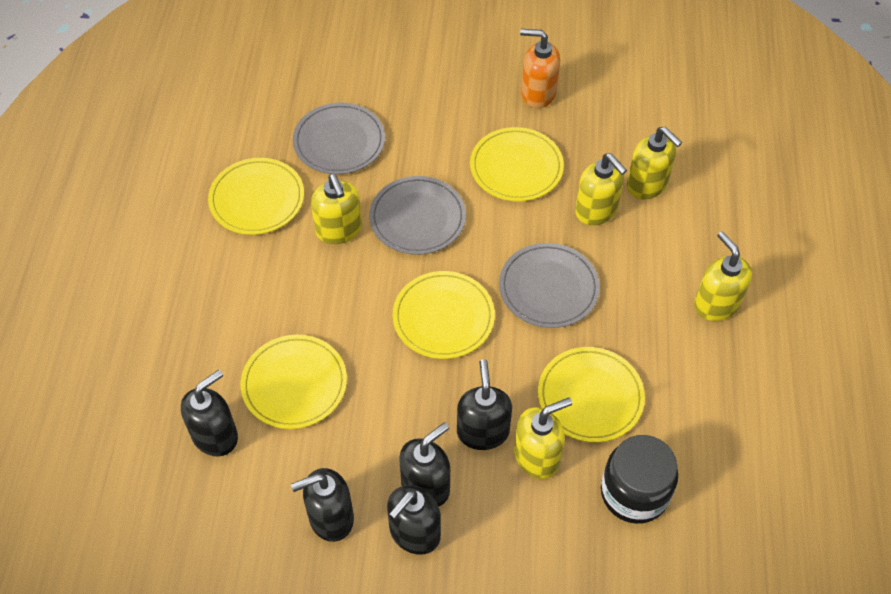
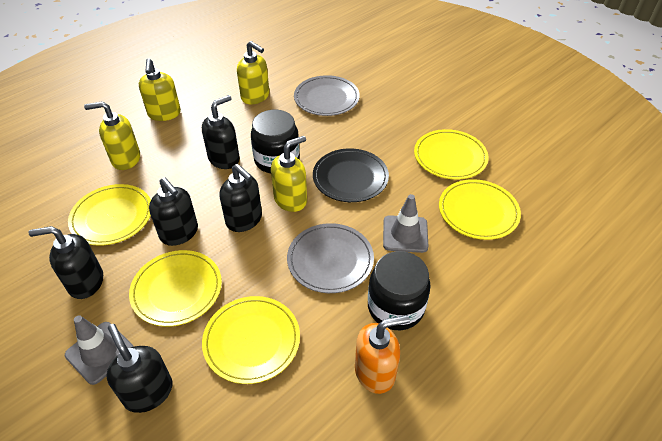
black jar: [601,435,678,524] = 1 -> [251,110,300,173] [368,251,431,330] = 2
black plate: none = 0 -> [313,148,389,202] = 1
grey plate: [293,103,385,174] [369,176,466,255] [499,243,600,328] = 3 -> [287,223,374,293] [294,75,360,116] = 2
grey traffic cone: none = 0 -> [65,316,134,385] [383,194,428,253] = 2
yellow soap dispenser: [311,174,362,244] [514,397,572,479] [575,153,627,225] [627,126,682,199] [694,231,752,321] = 5 -> [84,101,140,170] [139,58,181,121] [237,41,269,104] [271,136,307,212] = 4

